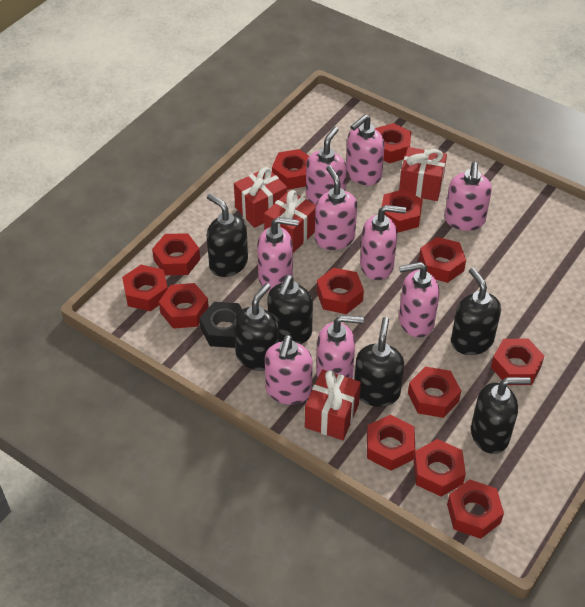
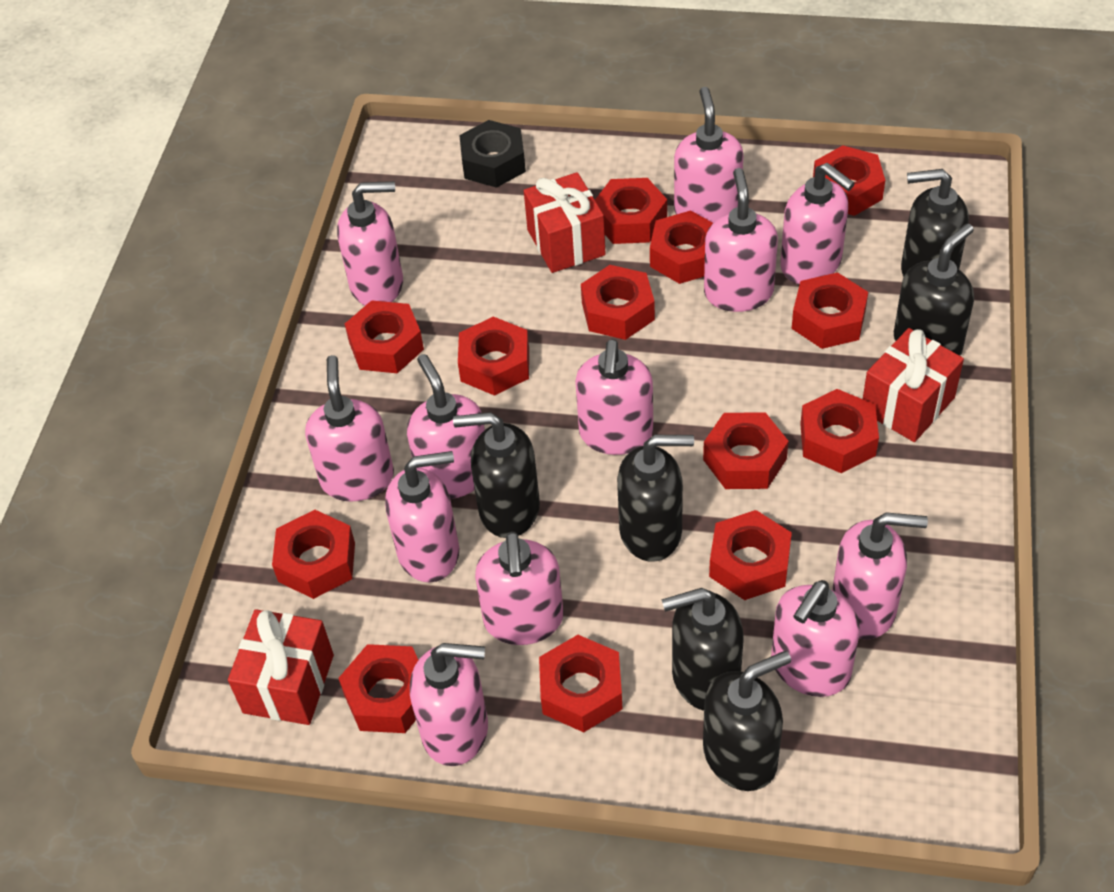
pink soap dispenser: [257,217,299,291] [265,335,313,405] [306,126,347,205] [315,165,357,250] [316,315,364,379] [346,114,385,186] [360,205,406,280] [399,262,440,338] [445,162,492,231] = 9 -> [305,355,394,502] [337,181,403,306] [385,451,459,583] [407,354,485,499] [410,643,488,766] [475,531,563,645] [575,339,653,455] [674,87,743,223] [704,168,778,312] [771,580,860,697] [780,163,855,284] [832,512,928,640] = 12
red gift: [234,167,287,228] [264,190,316,253] [305,369,361,440] [399,147,447,201] = 4 -> [228,609,334,725] [524,172,606,273] [863,328,964,442] = 3

